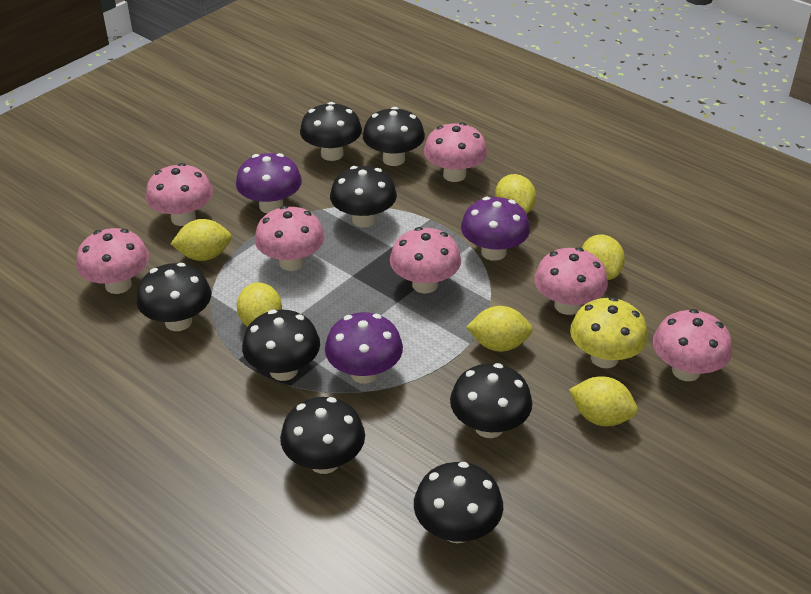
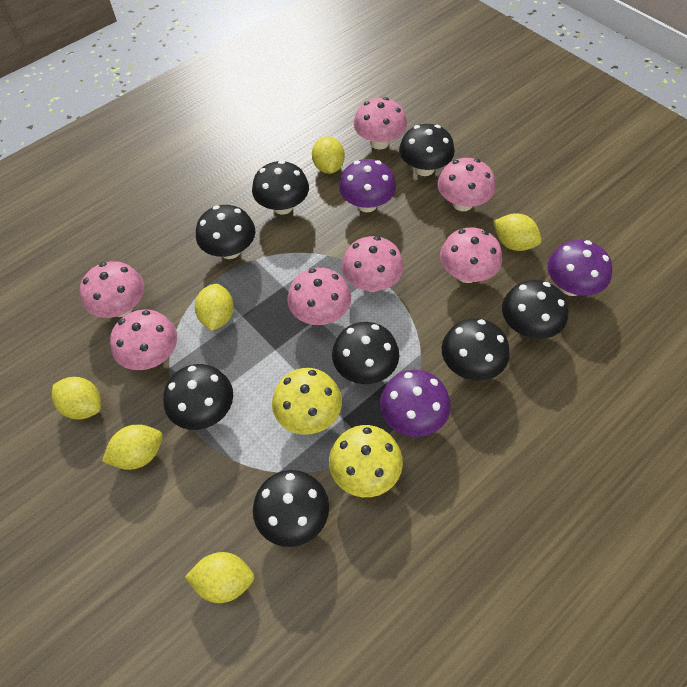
yellow mushroom: [570,297,648,368] = 1 -> [272,368,342,434] [329,425,403,497] = 2

